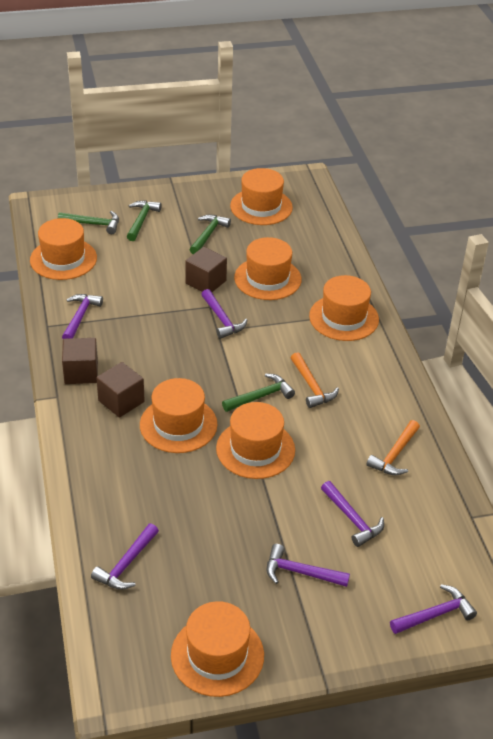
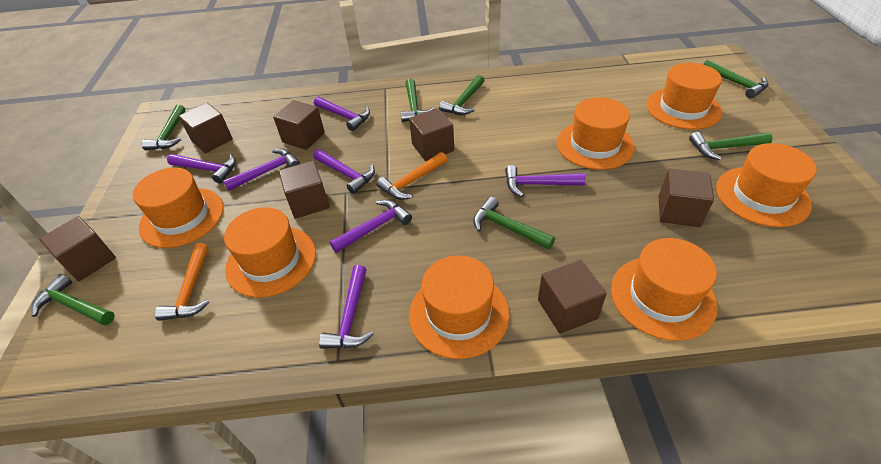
brown cube: [62,338,98,384] [96,362,145,418] [185,247,227,292] = 3 -> [39,216,116,281] [179,103,233,153] [273,100,325,150] [279,161,330,219] [409,108,454,161] [538,260,607,334] [659,169,714,227] = 7
green hammer: [58,211,119,234] [127,201,162,241] [189,215,231,254] [222,373,295,412] = 4 -> [32,274,115,325] [142,105,186,150] [400,79,434,122] [439,75,485,115] [473,197,555,249] [689,132,773,160] [703,60,768,99] = 7
purple hammer: [62,294,103,339] [91,523,159,590] [201,289,247,339] [267,544,350,587] [321,481,384,547] [390,584,477,634] = 6 -> [167,154,236,184] [223,149,300,191] [313,149,375,194] [314,96,370,131] [319,265,373,349] [329,200,412,253] [505,165,586,197] = 7

